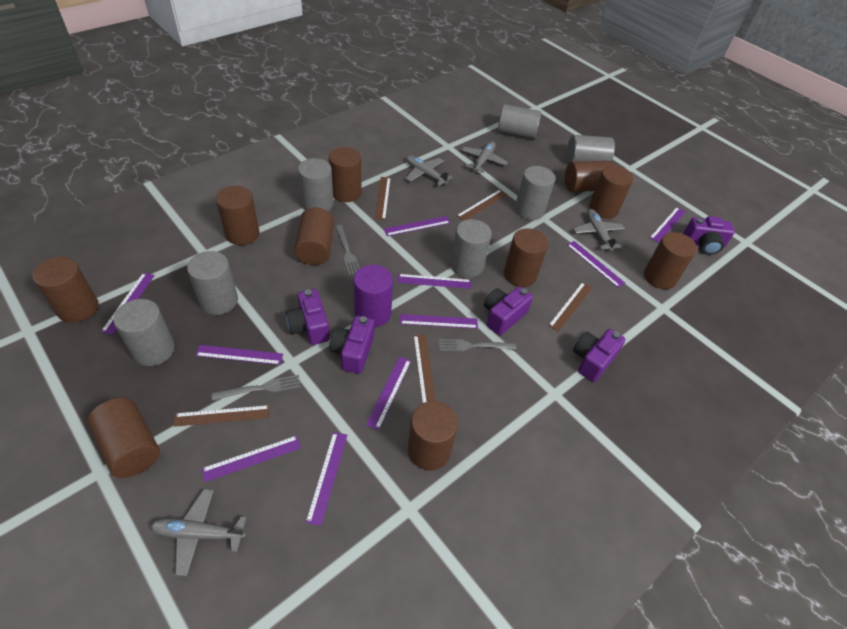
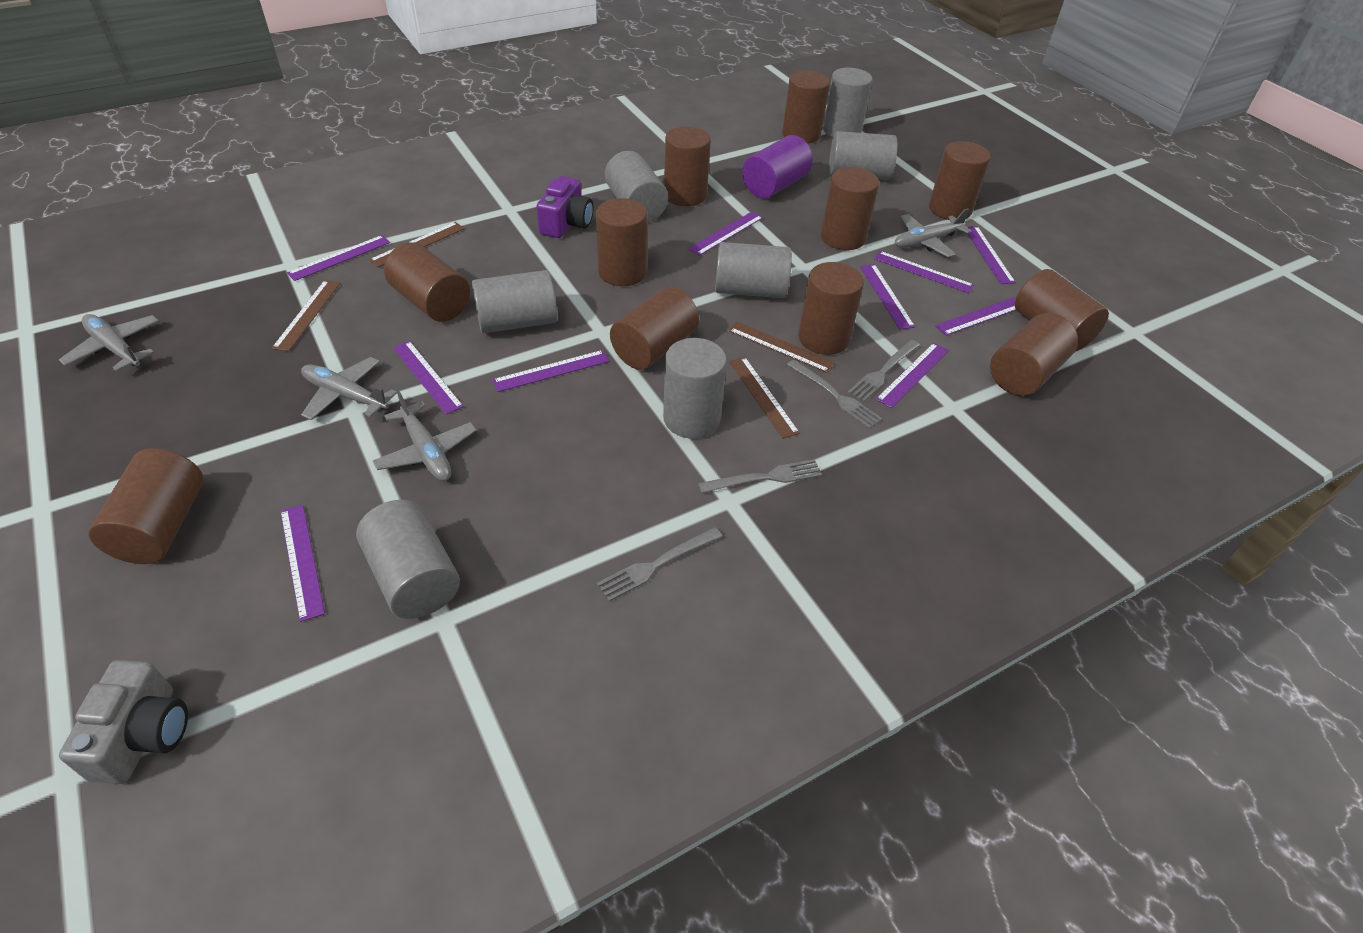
brown cylinder: [33,257,98,323] [87,398,160,478] [216,186,260,245] [294,207,334,265] [328,147,361,202] [408,401,458,470] [504,228,548,287] [565,161,614,192] [589,165,633,219] [644,232,697,289] = 10 -> [89,448,203,564] [384,242,470,322] [596,198,647,286] [610,286,699,370] [664,126,711,206] [782,71,830,144] [798,262,864,355] [821,167,879,250] [929,141,991,220] [990,313,1078,396] [1015,269,1109,351] = 11
brown ruler: [174,405,270,427] [375,177,391,220] [413,334,436,404] [457,190,507,221] [548,282,593,332] = 5 -> [272,280,340,351] [369,222,465,267] [728,321,835,373] [729,357,800,439] = 4
grey camera: none = 0 -> [59,660,188,784] = 1
grey fork: [212,375,301,401] [335,225,360,275] [439,339,516,351] = 3 -> [597,527,722,601] [698,459,822,493] [787,360,882,429] [848,340,920,402] = 4
purple camera: [286,289,330,345] [329,316,374,374] [484,286,533,335] [573,329,626,382] [683,216,735,255] = 5 -> [537,176,593,238] = 1

